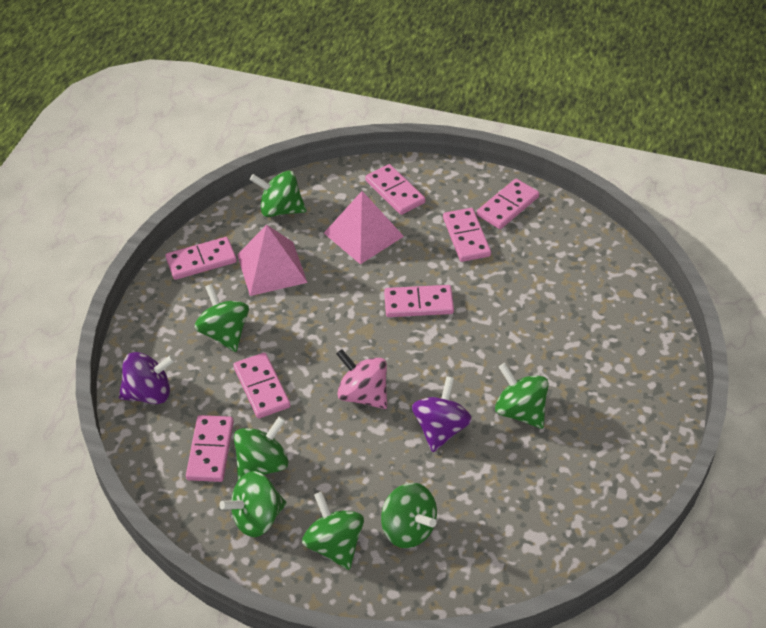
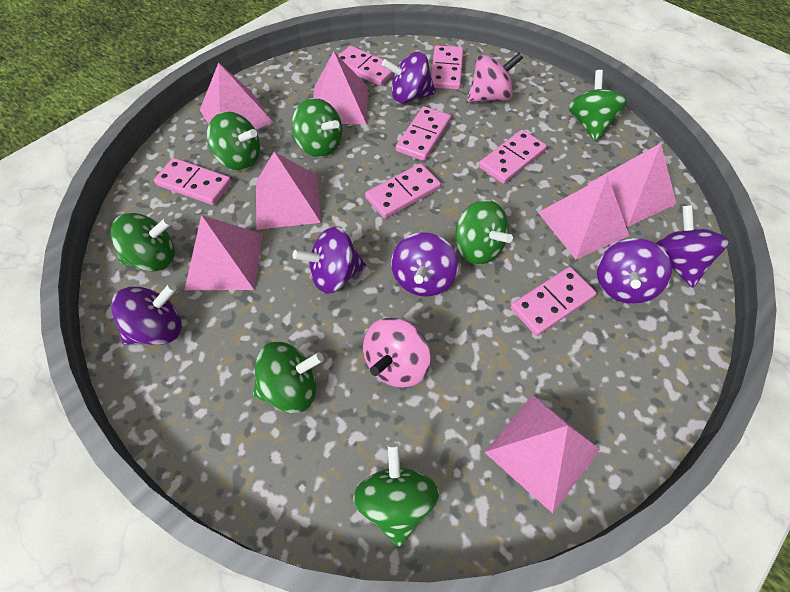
pink pyramid: [237,225,307,296] [324,191,404,264] = 2 -> [185,215,263,290] [200,63,274,130] [256,152,321,230] [313,51,368,124] [484,395,600,513] [538,175,629,259] [587,143,677,227] = 7
pink spinning top: [336,349,387,409] = 1 -> [363,318,431,387] [467,52,523,102] = 2
purple spinning top: [119,352,175,404] [412,376,472,452] = 2 -> [111,284,182,345] [293,227,366,294] [382,51,436,104] [391,232,459,297] [597,238,672,304] [656,205,729,288] = 6

